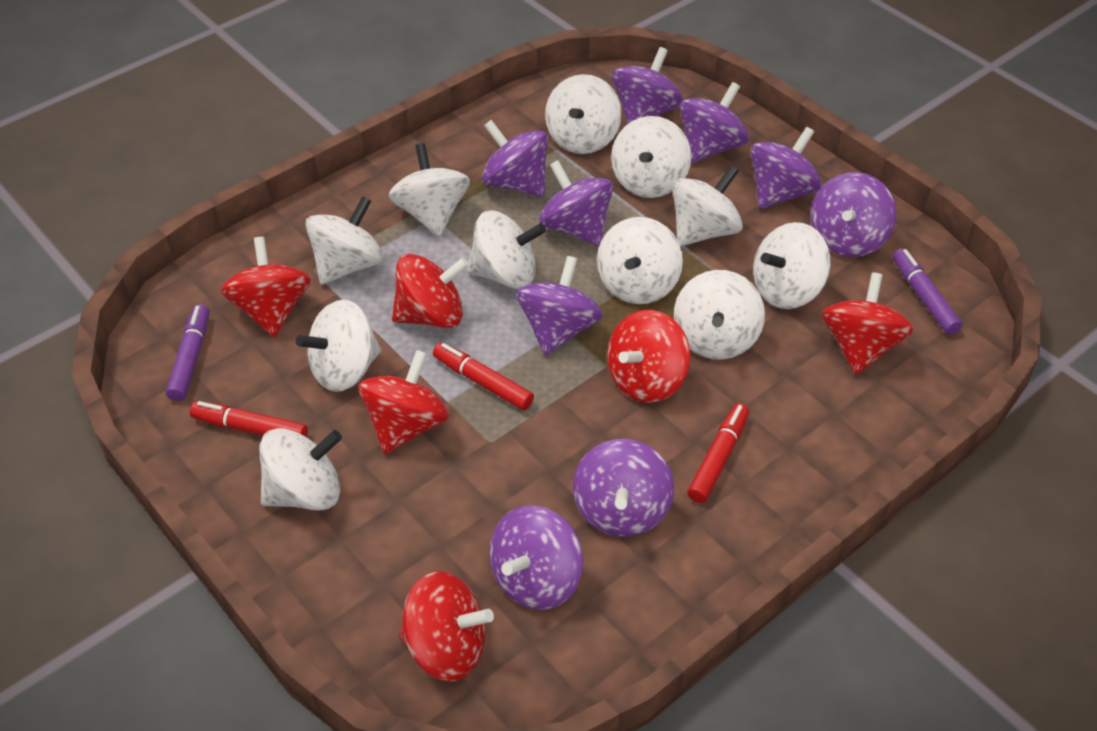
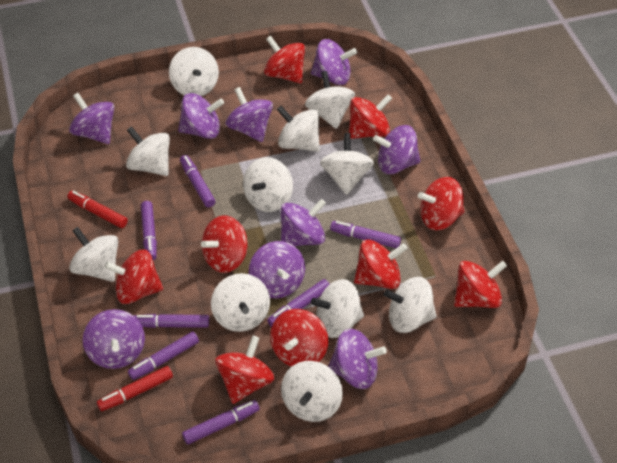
purple marker: [166,304,209,401] [893,248,962,335] = 2 -> [128,332,199,380] [134,314,209,328] [141,201,157,260] [180,155,216,207] [182,400,260,445] [267,279,329,327] [330,221,401,248] = 7
red marker: [190,401,308,437] [433,342,534,410] [687,403,749,503] = 3 -> [67,190,128,228] [97,366,173,411] = 2
red spinning top: [221,237,311,337] [358,350,449,454] [392,254,469,328] [399,571,494,682] [607,310,690,403] [822,272,913,375] = 6 -> [104,250,163,304] [201,215,248,273] [215,335,275,404] [264,35,305,83] [270,309,328,367] [349,94,393,139] [354,239,408,289] [418,177,464,231] [454,261,507,308] = 9

